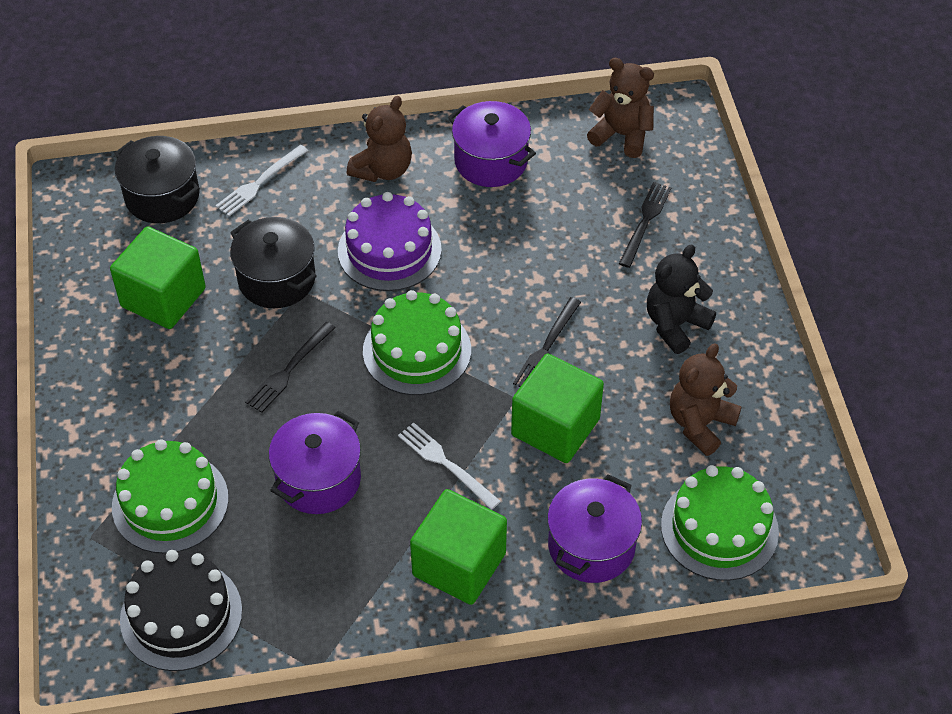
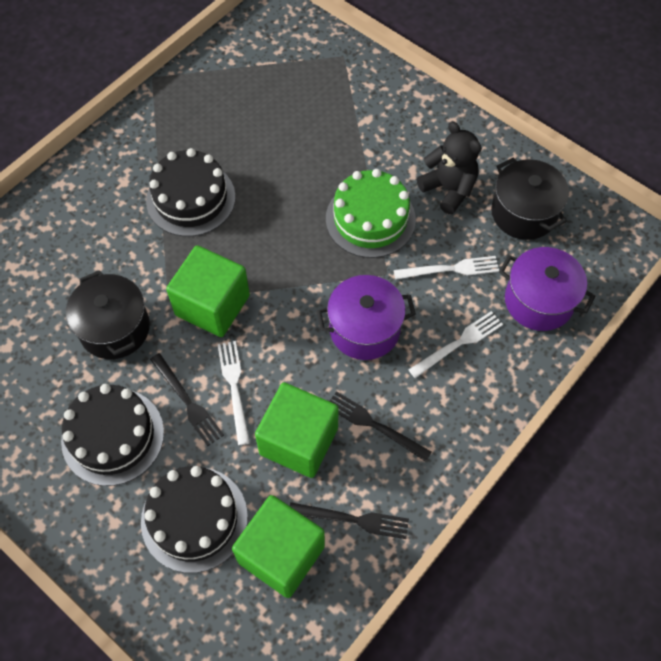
black cake: [120,550,242,671] = 1 -> [61,384,164,486] [141,466,248,573] [146,148,236,237] = 3
brown teddy bear: [347,96,412,182] [587,58,654,158] [670,343,742,456] = 3 -> none = 0
green cake: [112,439,229,554] [363,290,471,395] [661,465,779,581] = 3 -> [326,169,416,258] = 1
purple cake: [338,192,442,291] = 1 -> none = 0
purple pot: [269,411,361,514] [448,101,536,187] [547,474,642,583] = 3 -> [317,275,416,360] [499,247,595,331] = 2
white fork: [215,145,308,216] [398,422,501,510] = 2 -> [217,341,250,445] [394,256,499,280] [408,311,503,378] = 3

